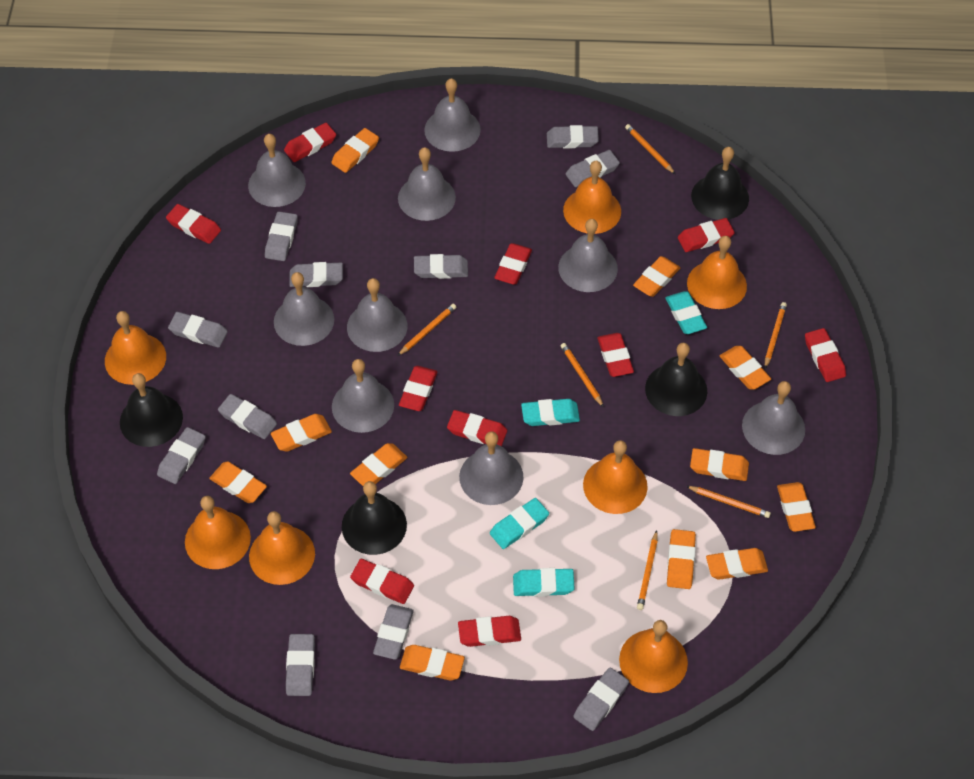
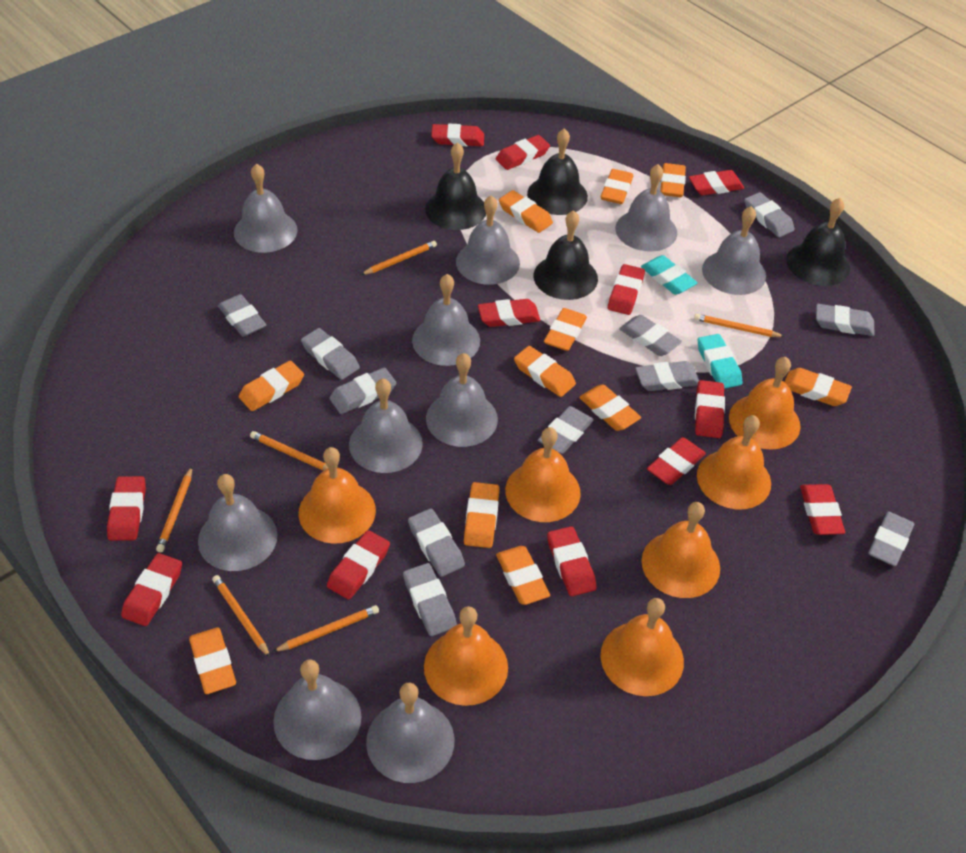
grey bell: [248,134,306,207] [274,272,334,346] [332,359,394,433] [347,278,407,352] [398,147,456,221] [424,78,481,152] [459,431,524,505] [558,219,618,292] [742,381,805,455] = 9 -> [198,474,277,571] [234,164,298,253] [273,660,361,760] [349,378,423,473] [366,683,454,783] [412,274,480,366] [426,353,498,447] [456,195,520,285] [615,164,677,252] [702,206,766,295] = 10
red eraser: [166,204,221,244] [284,123,336,162] [350,559,414,604] [399,366,437,411] [447,410,507,446] [458,616,521,647] [494,243,532,285] [597,333,634,377] [678,218,735,252] [805,328,846,382] = 10 -> [107,476,146,541] [121,553,182,626] [327,530,390,599] [431,124,484,146] [478,299,540,327] [496,135,550,170] [547,526,597,596] [608,264,645,315] [647,437,706,485] [689,170,744,195] [695,380,725,438] [800,484,845,535] = 12
turquoise eraser: [490,498,549,549] [513,568,575,597] [521,399,580,426] [665,291,707,334] = 4 -> [641,255,698,295] [698,334,743,389] = 2

